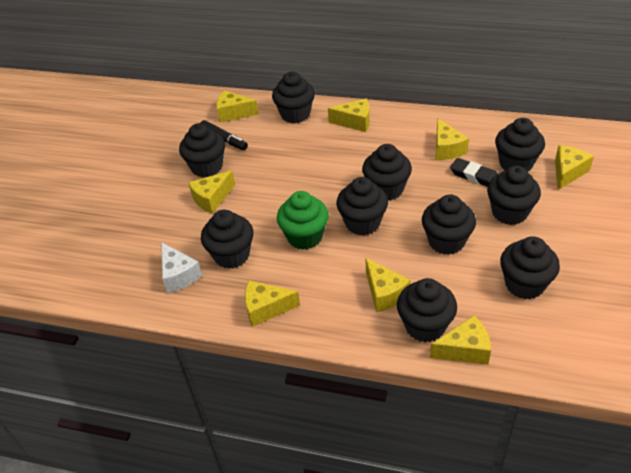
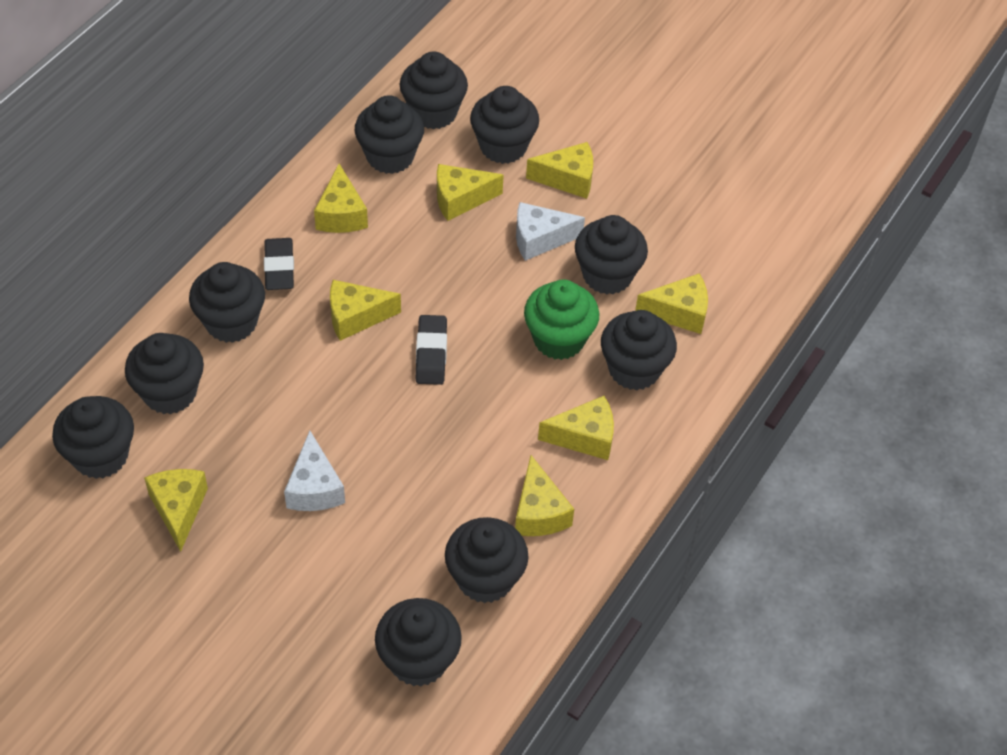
black eraser: [450,158,498,187] = 1 -> [264,238,294,290] [416,315,447,385] = 2
black marker: [201,120,248,150] = 1 -> none = 0
white cheese: [161,242,202,293] = 1 -> [284,431,345,511] [516,202,585,261] = 2

